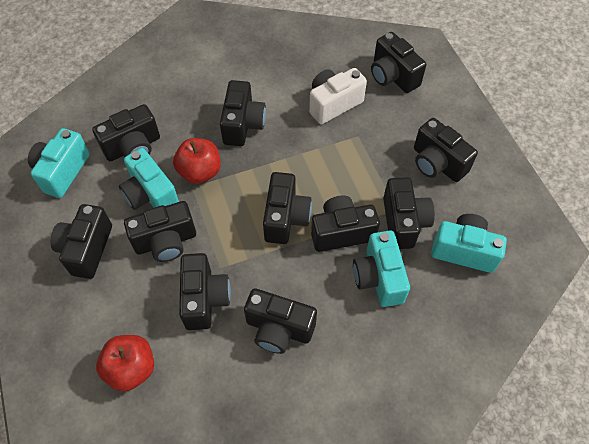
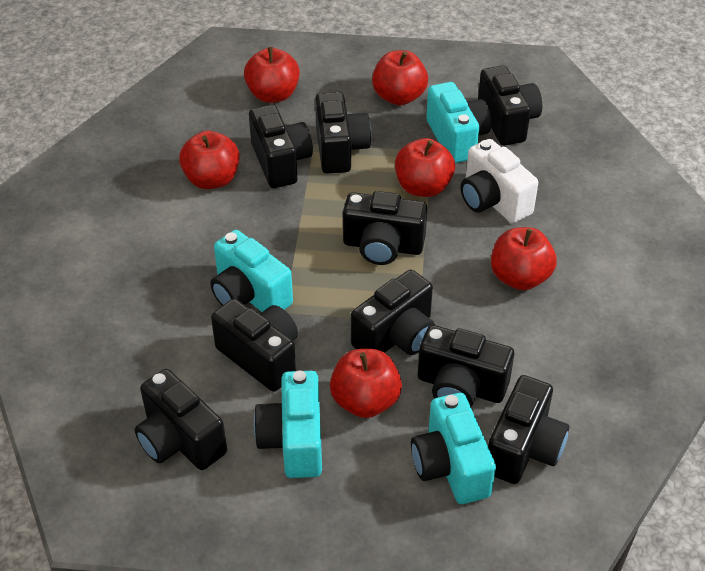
black camera: [50,204,112,279] [92,104,160,161] [124,201,196,262] [179,253,231,330] [220,80,266,146] [244,288,317,354] [263,172,312,244] [311,195,380,252] [371,32,426,93] [383,177,435,249] [414,118,478,182] = 11 -> [135,369,227,470] [211,299,298,392] [249,105,313,188] [315,92,371,174] [343,191,428,265] [351,269,435,355] [418,325,514,407] [478,66,542,146] [488,375,569,484] = 9
red apple: [96,335,154,392] [173,138,221,184] = 2 -> [179,131,240,189] [244,47,300,103] [330,349,402,418] [372,50,428,105] [395,138,455,197] [491,227,557,290] = 6

